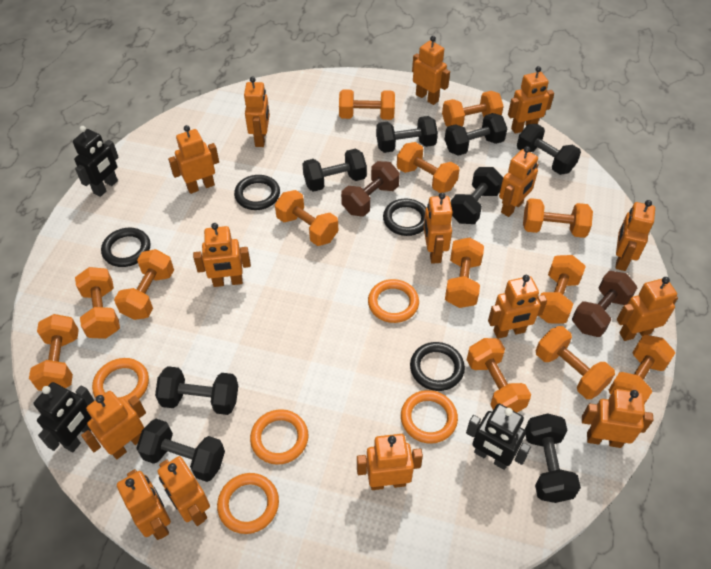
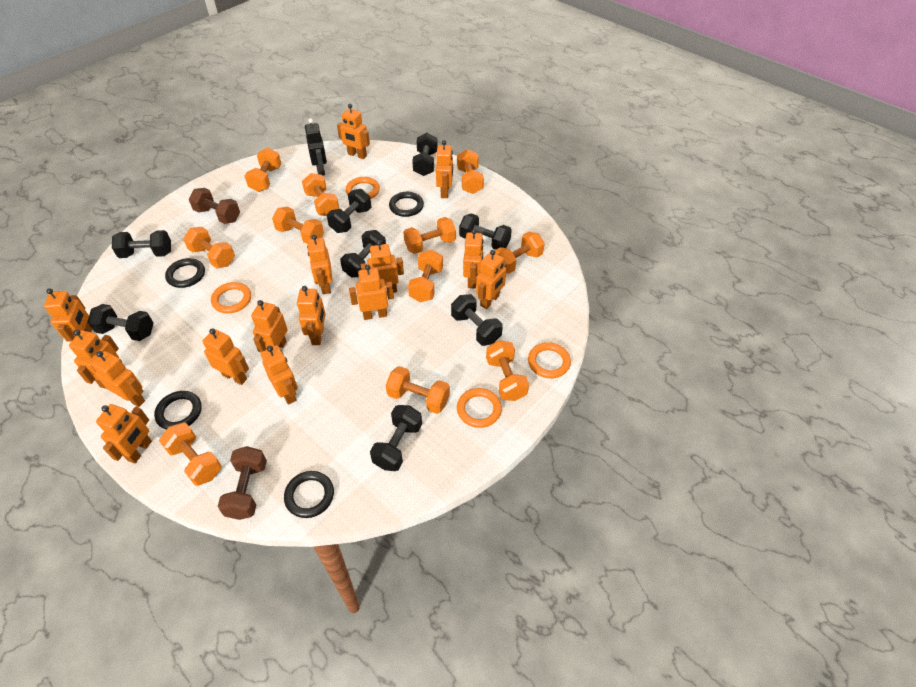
black robot: [33,382,95,452] [73,126,119,197] [466,404,531,470] = 3 -> [305,118,327,176] = 1
orange dumbbell: [29,314,79,391] [75,267,120,339] [114,249,174,320] [275,190,338,246] [339,90,395,120] [397,142,460,193] [442,91,504,127] [445,237,484,308] [467,338,531,412] [523,198,593,238] [536,326,615,399] [539,255,586,324] [609,335,675,404] = 13 -> [159,422,222,486] [183,227,235,268] [245,148,281,192] [272,207,324,244] [302,173,339,216] [386,366,450,414] [403,217,456,254] [408,249,443,302] [457,149,484,194] [486,340,529,401] [495,232,545,274] = 11
orange ring: [92,358,149,405] [217,473,279,534] [250,409,308,465] [368,279,419,323] [401,390,458,444] = 5 -> [211,282,251,314] [346,177,380,199] [457,388,502,428] [528,342,571,378] = 4

